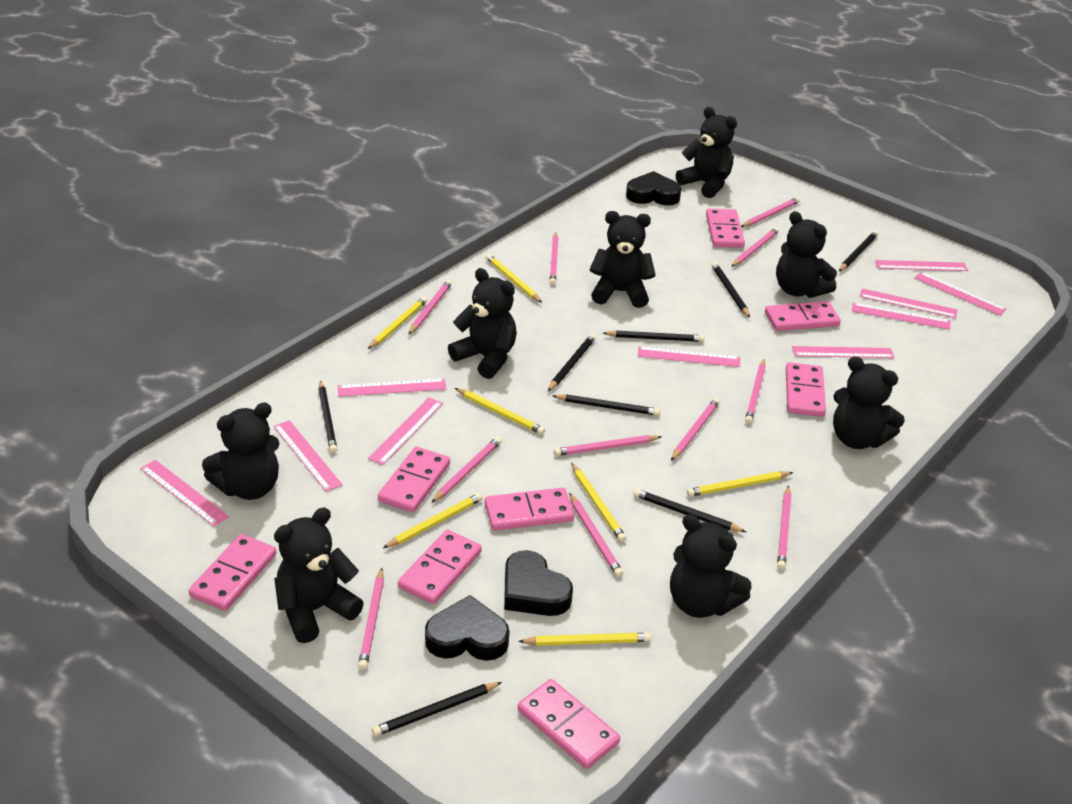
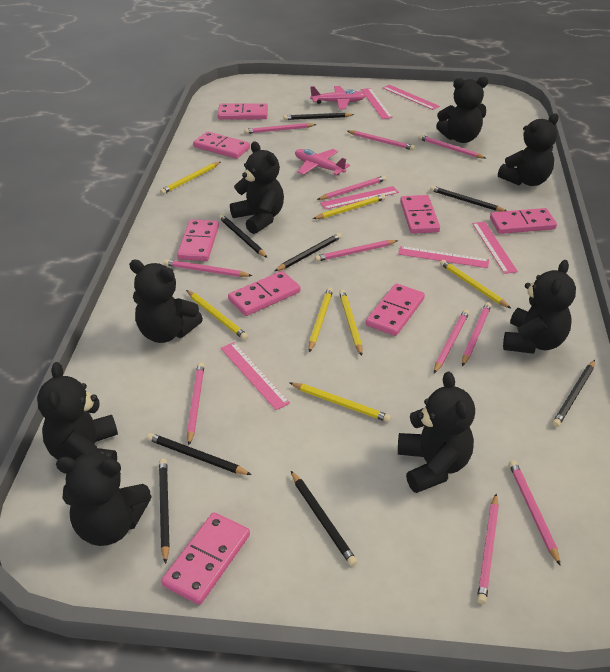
black heart: [425,595,510,661] [504,550,573,616] [626,171,682,205] = 3 -> none = 0
pink plane: none = 0 -> [295,149,350,175] [310,86,365,110] = 2
pink ruler: [140,460,229,526] [274,420,342,492] [338,378,447,397] [368,397,443,465] [638,347,740,367] [792,346,895,358] [852,302,950,330] [860,289,957,318] [875,260,968,271] [914,272,1007,316] = 10 -> [221,342,290,410] [320,186,399,210] [361,88,393,119] [383,85,440,110] [398,246,489,268] [472,221,518,274] = 6

